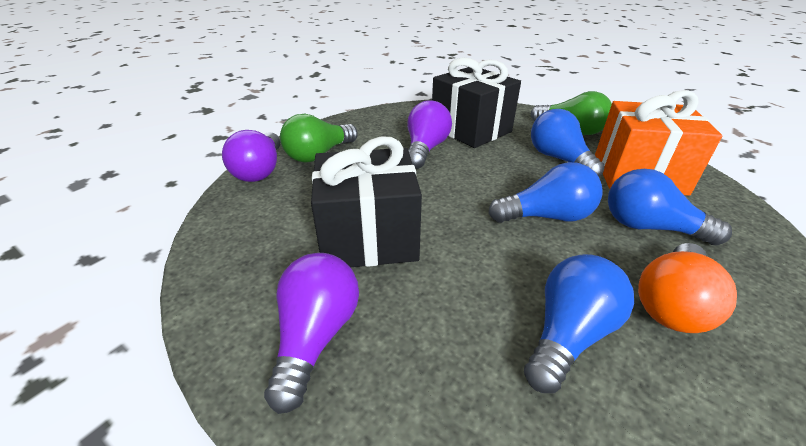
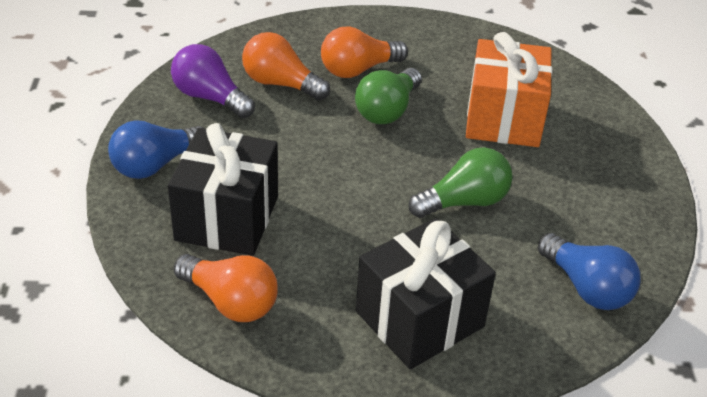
blue light bulb: [488,162,603,223] [524,254,634,393] [531,109,605,177] [608,169,732,246] = 4 -> [108,121,203,179] [538,233,640,310] = 2
orange light bulb: [638,243,737,333] = 1 -> [174,254,278,322] [242,32,330,101] [321,26,408,78] = 3
purple light bulb: [222,130,280,182] [264,253,359,414] [407,100,452,169] = 3 -> [171,44,255,118] = 1

